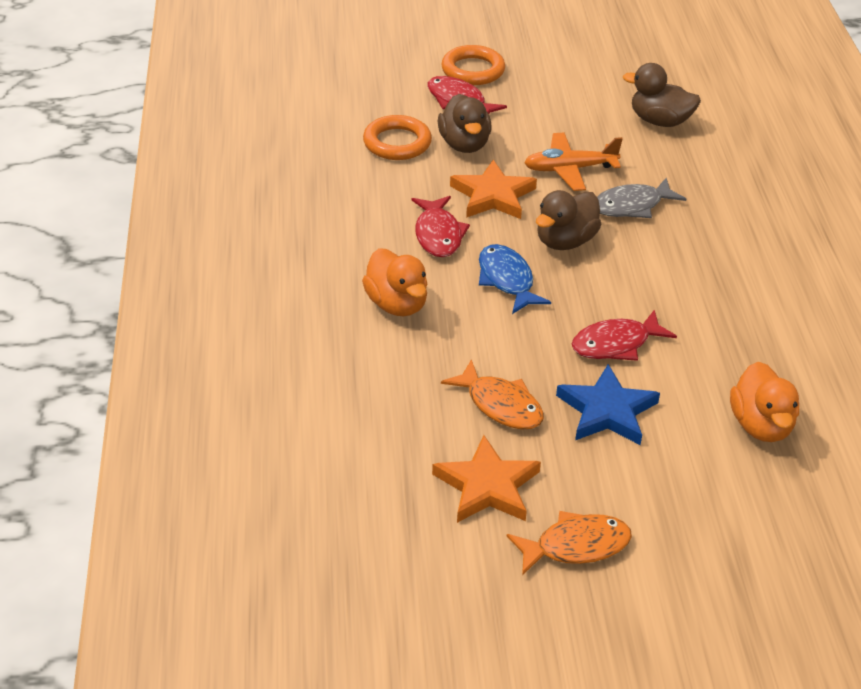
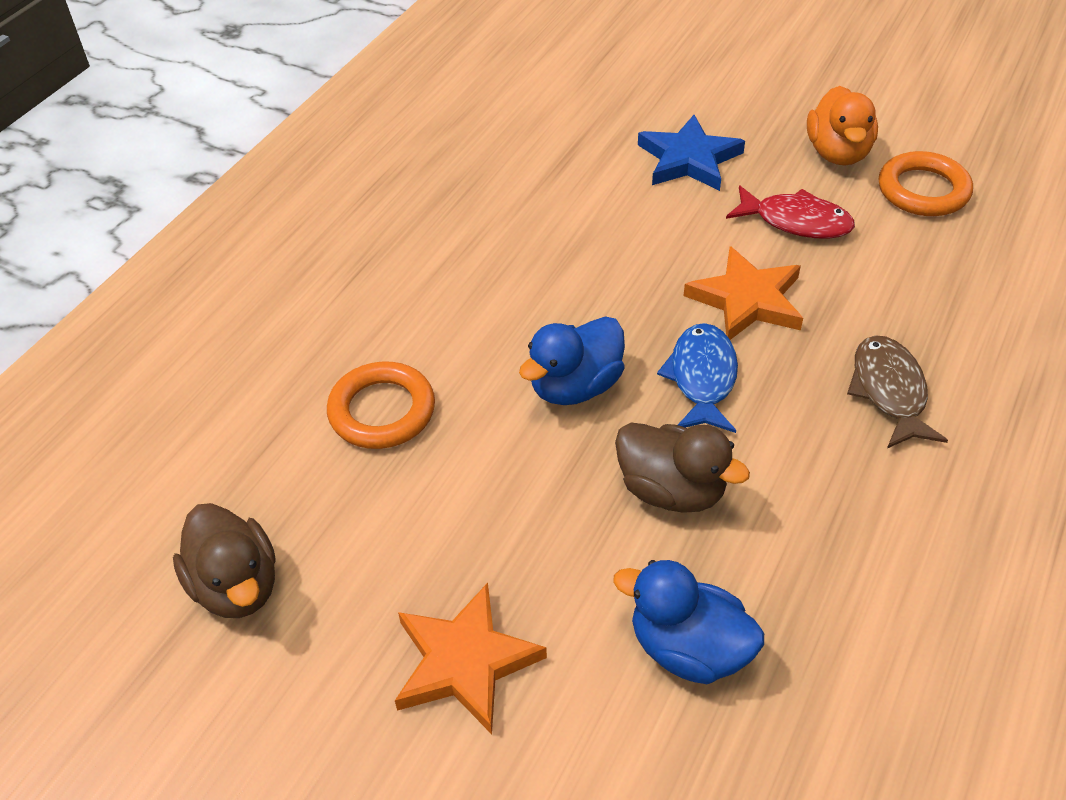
blue duck: none = 0 -> [519,316,625,405] [613,560,764,684] = 2
brown duck: [438,94,492,153] [536,190,602,250] [623,63,701,127] = 3 -> [173,503,276,618] [615,423,750,513] = 2
brown fish: none = 0 -> [847,335,948,448] = 1
grey fish: [597,178,686,218] = 1 -> none = 0
orange duck: [362,248,428,316] [730,362,799,442] = 2 -> [807,86,878,166] = 1
orange fish: [441,359,544,430] [507,511,632,575] = 2 -> none = 0
orange plane: [524,132,623,191] = 1 -> none = 0
red fish: [412,196,470,257] [427,76,507,114] [572,310,677,361] = 3 -> [726,186,855,239] = 1

